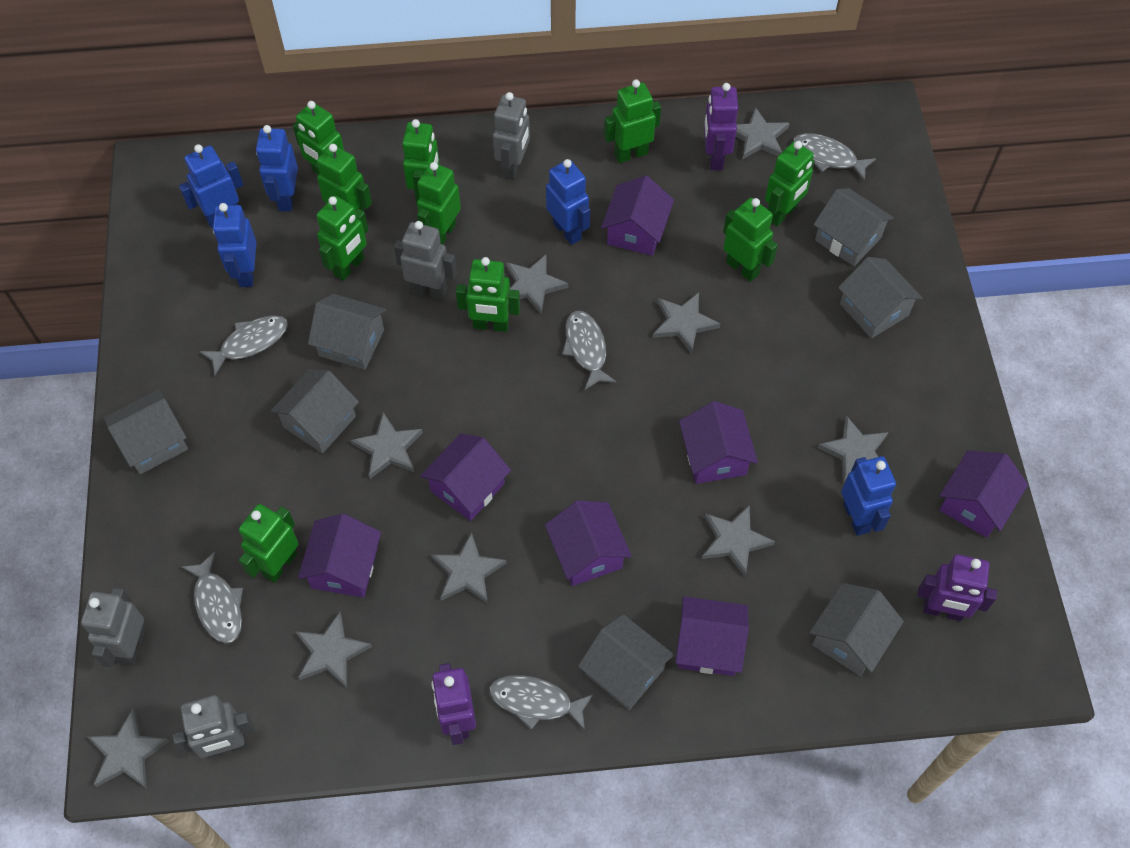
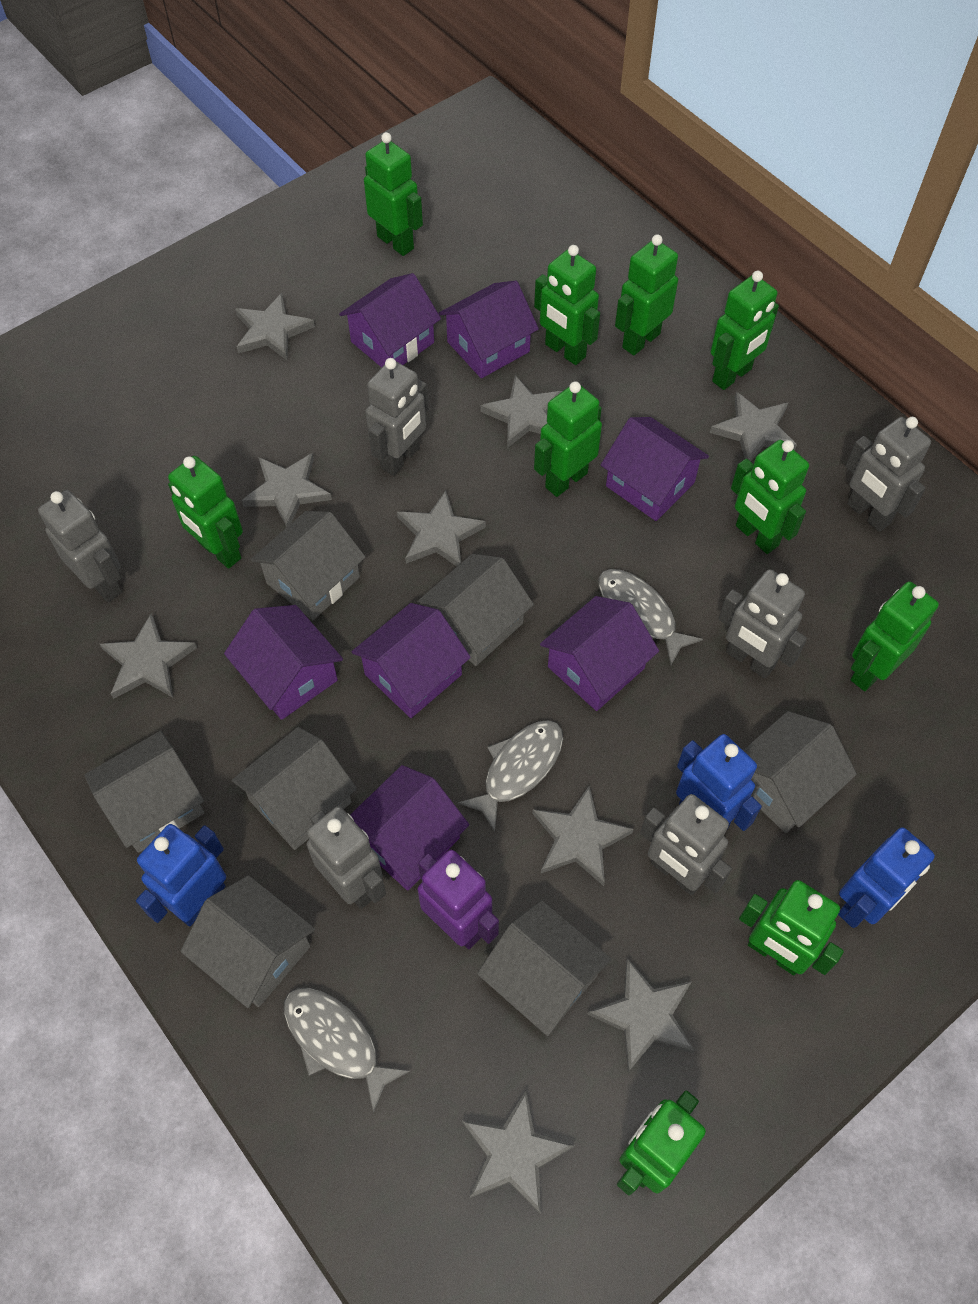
blue robot: [179,144,243,228] [213,203,257,287] [256,125,298,211] [546,159,590,245] [841,456,896,536] = 5 -> [136,824,226,926] [676,734,762,831] [838,827,935,928] = 3
grey fish: [181,552,243,644] [199,315,288,375] [489,675,594,730] [562,311,617,390] [793,133,876,181] = 5 -> [284,988,410,1113] [458,720,563,832] [598,569,703,665] = 3
grey robot: [81,588,145,667] [172,695,255,758] [394,221,457,299] [493,92,530,180] = 4 -> [38,490,122,602] [307,806,386,909] [365,358,428,476] [640,794,732,896] [718,569,807,678] [846,417,931,532] = 6
purple robot: [432,663,476,745] [704,83,738,170] [917,554,997,621] = 3 -> [418,850,499,949] = 1

